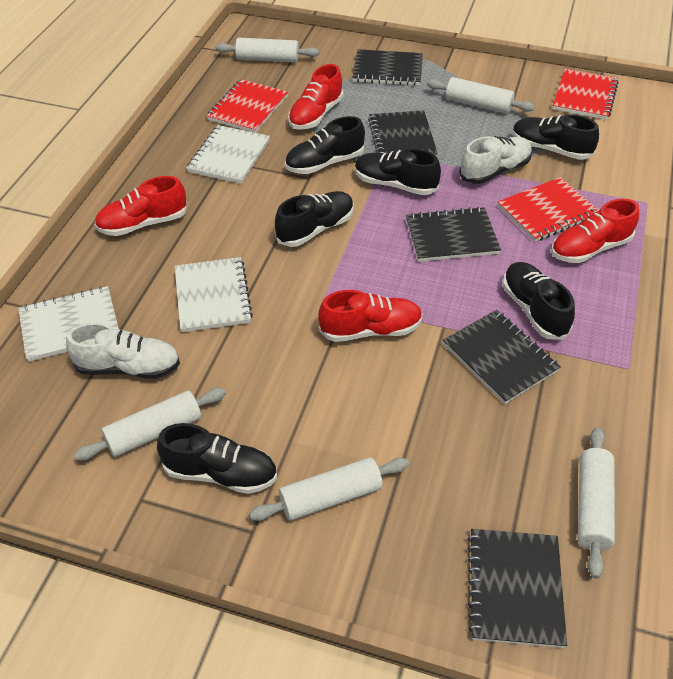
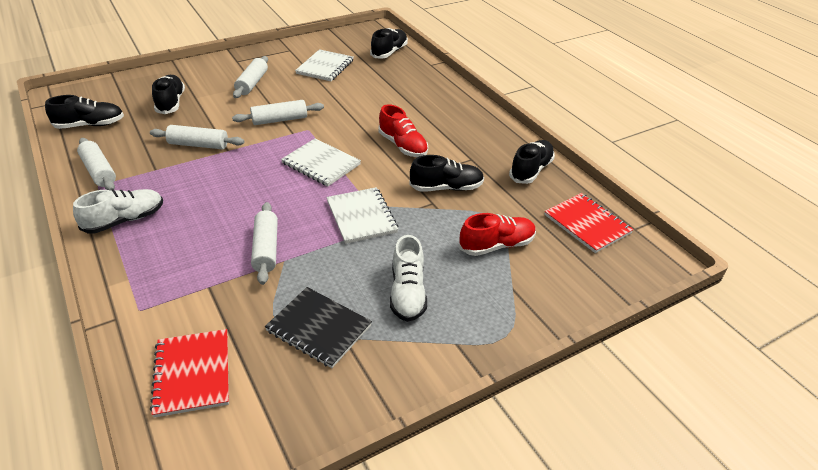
black notebook: [352,49,423,86] [368,110,438,156] [406,207,501,262] [443,310,561,404] [468,529,567,648] = 5 -> [265,287,372,368] = 1
black shoe: [157,423,277,494] [275,191,354,247] [285,116,365,174] [355,149,441,195] [503,262,575,340] [512,114,599,160] = 6 -> [45,95,124,129] [152,75,185,114] [370,28,408,59] [409,155,484,192] [509,140,555,184] = 5
red notebook: [206,79,288,133] [498,177,599,242] [553,69,619,120] = 3 -> [150,329,229,418] [544,193,634,253] = 2
red shoe: [94,176,187,236] [288,64,343,130] [318,290,423,342] [551,199,639,263] = 4 -> [378,104,428,157] [460,213,536,256] = 2

